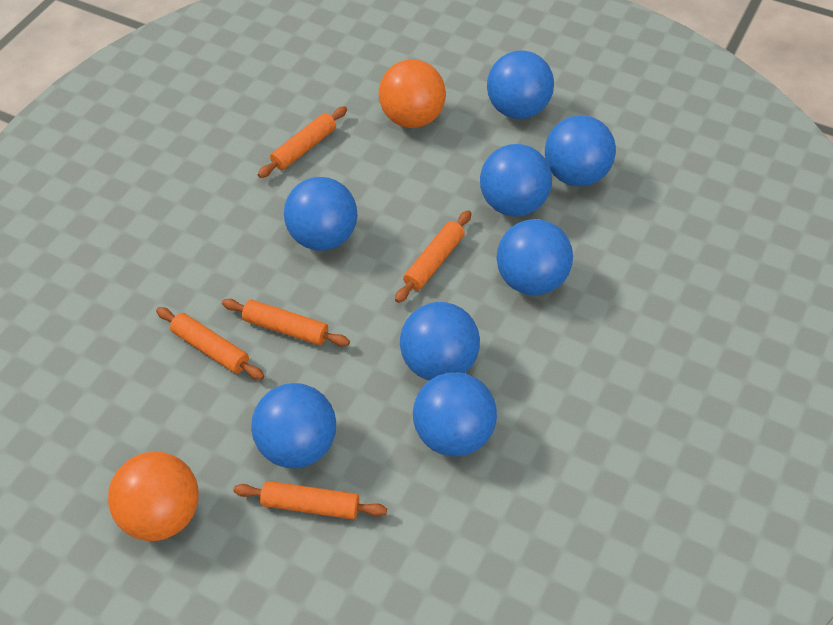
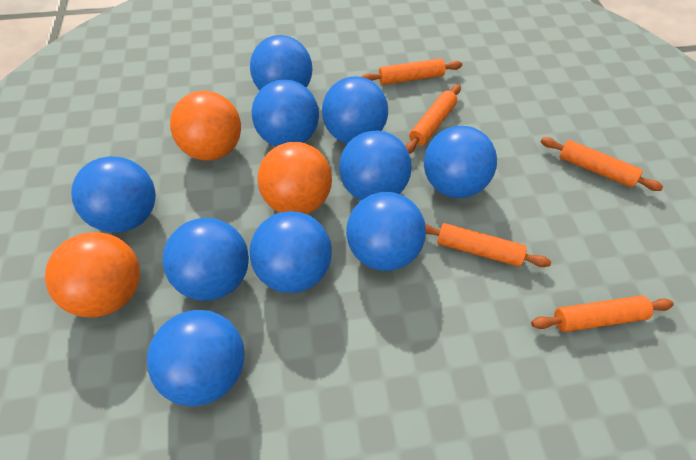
blue ball: [251,383,336,468] [284,177,357,251] [400,302,480,380] [413,372,497,456] [480,144,552,216] [487,50,554,119] [497,219,573,295] [545,115,616,186] = 8 -> [71,156,156,233] [147,310,244,406] [163,218,249,301] [249,211,332,293] [250,35,312,90] [252,79,319,146] [322,76,388,144] [339,131,412,200] [346,192,426,271] [424,126,497,198] = 10
orange ball: [108,452,199,541] [379,59,446,128] = 2 -> [45,232,140,318] [170,91,241,161] [258,142,332,214] = 3

